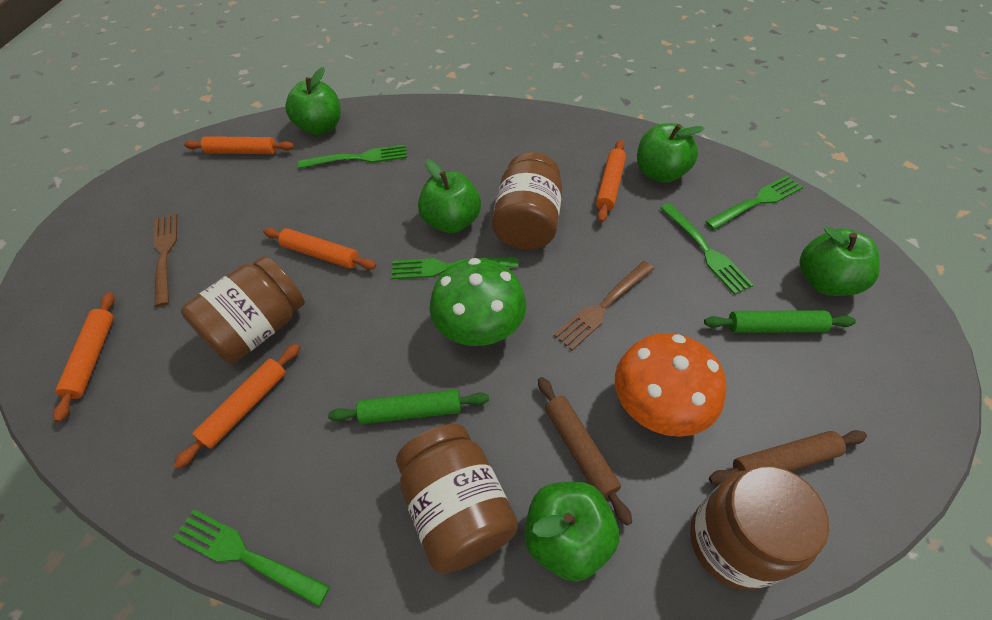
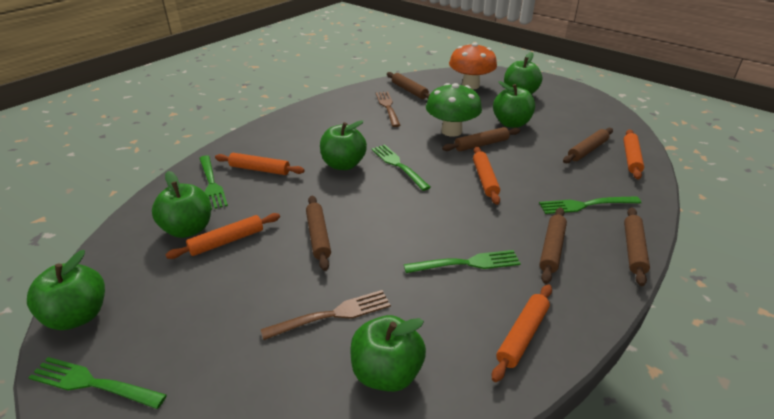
brown jar: [181,256,305,364] [396,424,518,574] [492,152,562,250] [690,466,829,590] = 4 -> none = 0
brown rolling pin: [538,377,632,526] [709,430,867,485] = 2 -> [306,196,331,271] [387,72,430,99] [442,127,520,151] [539,208,567,284] [563,128,613,163] [624,207,650,286] = 6
green apple: [285,67,341,135] [418,159,481,233] [524,482,619,582] [637,123,704,183] [799,226,880,296] = 5 -> [27,250,105,330] [152,171,211,238] [320,120,367,170] [350,315,426,392] [493,81,535,128] [504,52,542,94] = 6
green rolling pin: [328,389,489,424] [704,310,856,333] = 2 -> none = 0

